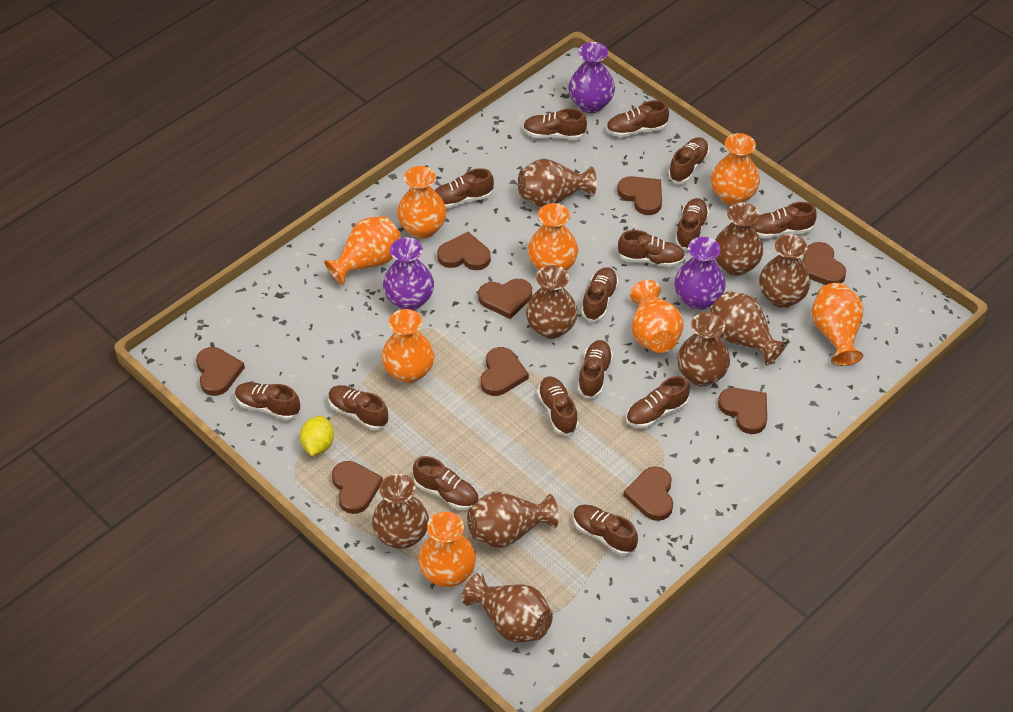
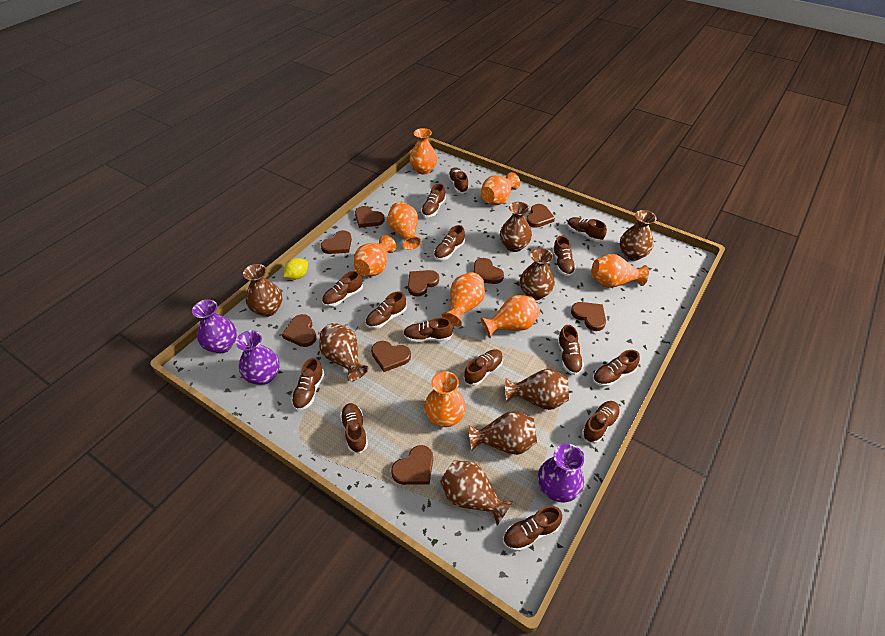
brown vase: [372,474,429,549] [462,573,553,642] [467,491,559,548] [518,159,597,207] [526,265,578,339] [677,312,730,386] [710,291,788,366] [715,203,763,276] [759,235,811,308] = 9 -> [243,264,282,317] [319,323,369,381] [440,460,513,525] [469,411,537,455] [500,202,532,252] [505,369,569,410] [520,248,555,300] [620,210,657,261] = 8

